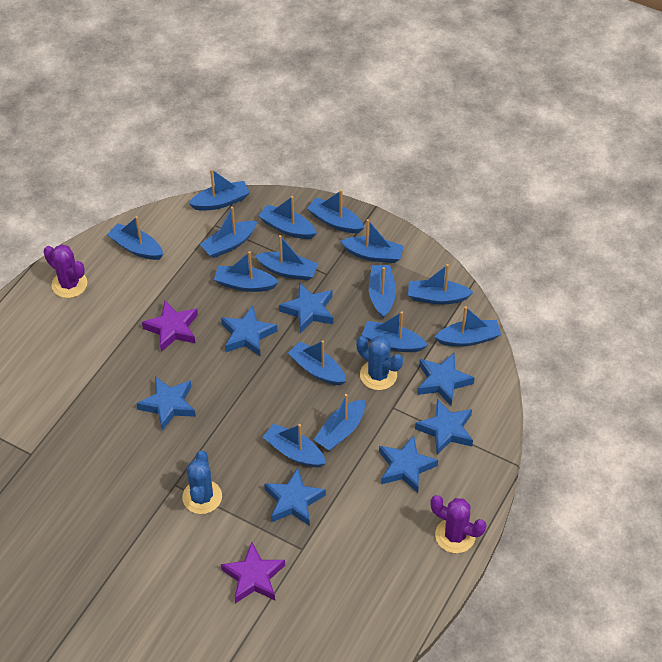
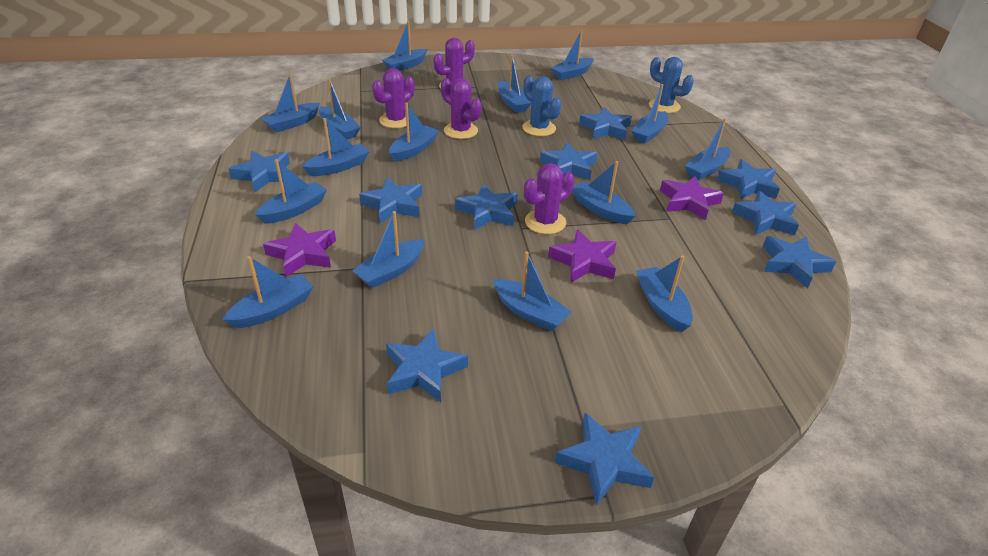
blue star: [136,376,196,431] [221,306,277,357] [264,468,326,526] [279,282,333,333] [379,435,438,493] [415,399,473,455] [417,353,475,406] = 7 -> [229,151,290,192] [359,177,422,223] [386,329,468,403] [455,184,518,230] [540,142,597,180] [555,413,654,506] [579,107,632,140] [717,159,780,200] [732,191,799,236] [763,236,837,289] = 10
purple cactus: [44,244,87,298] [430,495,486,553] = 2 -> [372,68,415,128] [433,38,475,89] [441,78,482,139] [524,163,574,234] = 4
purple star: [142,301,198,352] [221,542,285,603] = 2 -> [263,223,336,277] [548,229,616,283] [660,176,724,220] = 3

